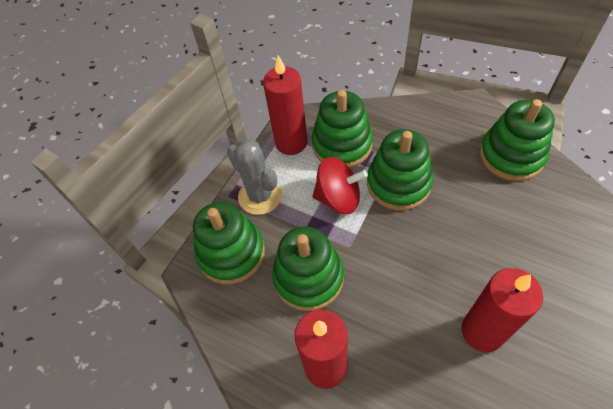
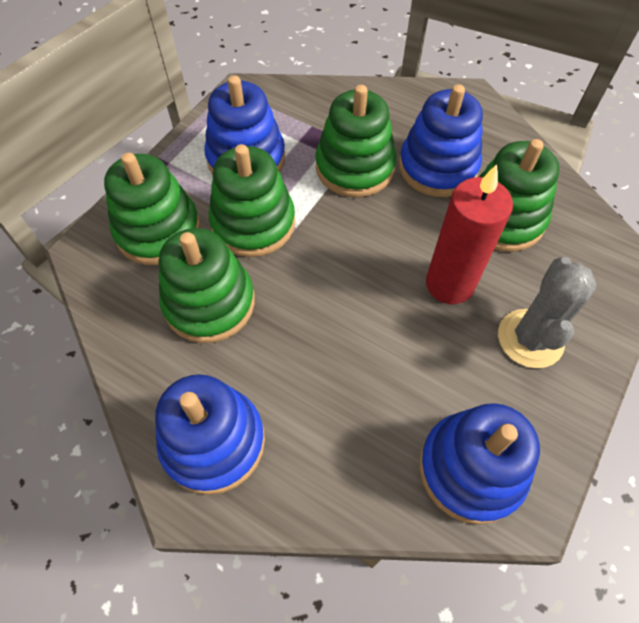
blue stacking toy: none = 0 -> [155,374,265,495] [204,75,285,175] [399,84,483,197] [419,403,540,525] = 4
red candle: [263,55,308,155] [295,309,348,389] [461,268,543,352] = 3 -> [426,164,513,304] = 1
red spinning top: [312,157,368,214] = 1 -> none = 0

